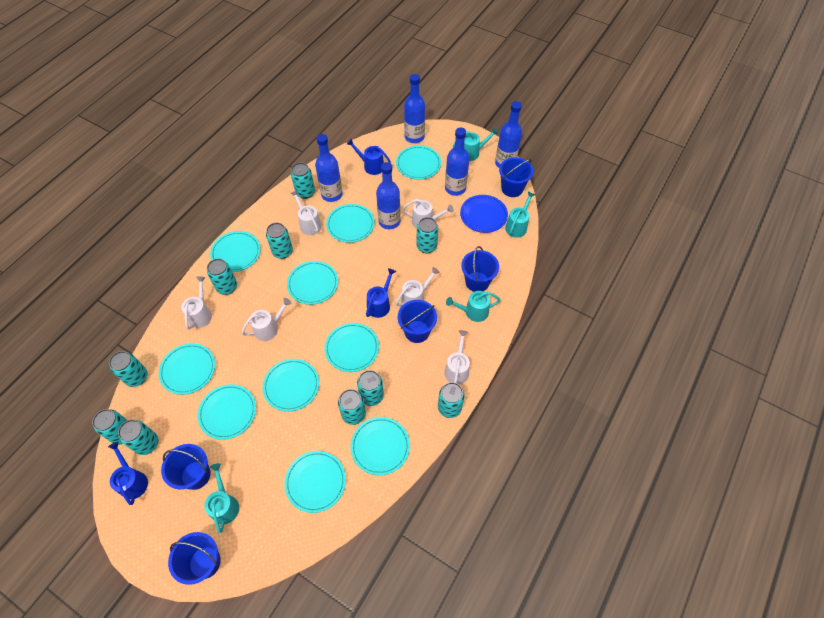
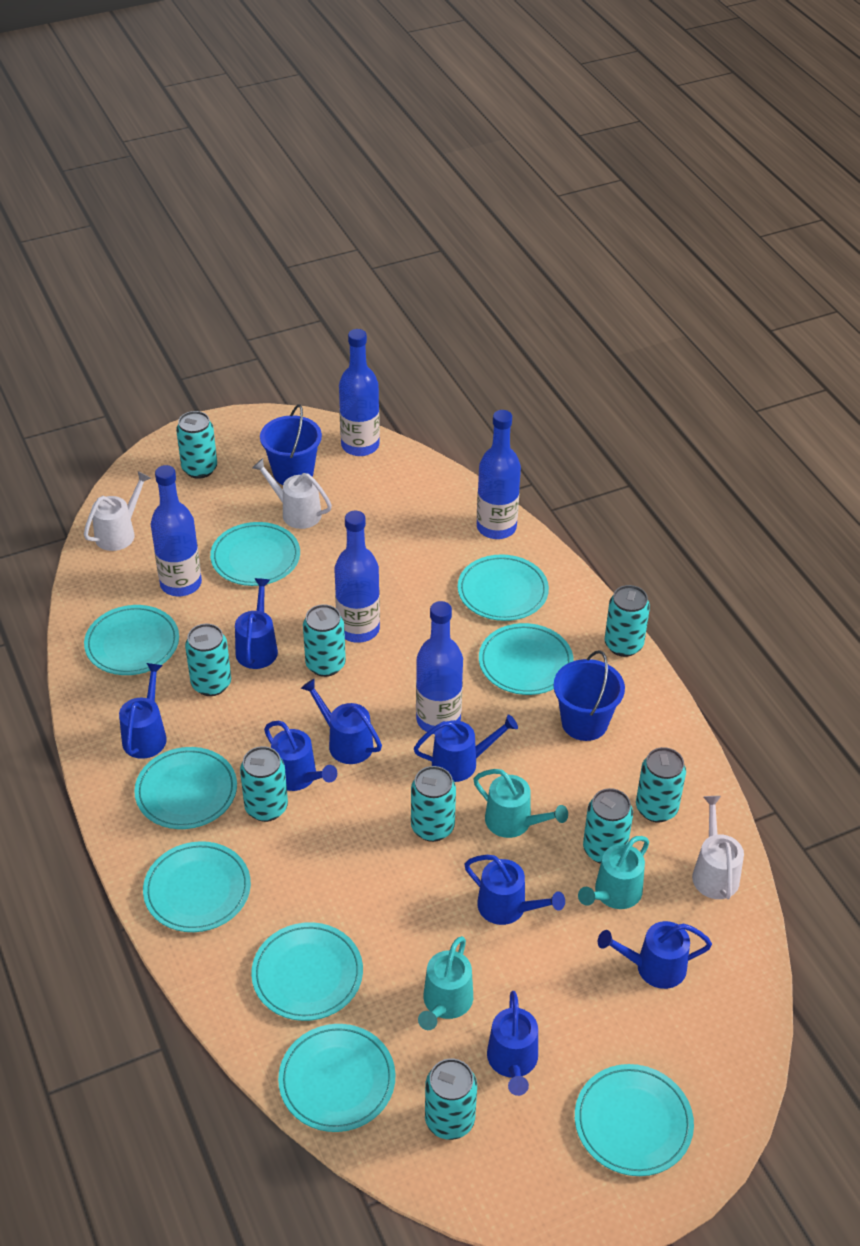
blue bucket: [161,444,211,490] [168,532,221,585] [398,300,437,343] [461,246,499,292] [499,157,534,197] = 5 -> [260,404,322,485] [554,650,625,741] = 2
blue plate: [460,195,508,233] = 1 -> none = 0
blue watering can: [108,442,148,505] [347,139,391,175] [366,268,396,318] = 3 -> [119,663,167,759] [235,578,278,669] [264,721,337,791] [301,679,382,764] [414,715,518,782] [464,855,565,925] [487,991,538,1096] [598,921,712,989] = 8
turquoise can: [92,409,127,445] [109,351,148,387] [118,420,158,455] [207,259,237,295] [266,223,293,259] [291,163,315,199] [338,389,366,425] [357,370,384,406] [416,217,438,253] [438,382,465,418] = 10 -> [176,411,217,479] [185,624,231,696] [240,746,288,822] [303,604,346,677] [411,766,456,842] [425,1058,477,1140] [583,788,633,864] [605,585,650,657] [636,747,686,822] = 9
turquoise plate: [159,343,215,395] [198,384,256,440] [210,231,261,272] [263,359,319,412] [284,451,346,513] [287,261,338,305] [325,323,379,372] [326,204,375,243] [351,417,410,475] [396,145,441,180] = 10 -> [84,605,179,675] [134,747,237,829] [143,841,251,932] [210,522,300,586] [251,922,363,1021] [278,1024,396,1132] [458,554,549,621] [479,623,574,695] [575,1064,694,1176] = 9
turquoise watering can: [204,463,239,533] [446,291,501,322] [453,128,499,161] [505,192,535,238] = 4 -> [418,936,473,1030] [473,769,568,838] [578,836,649,909] = 3
white watering can: [182,276,212,330] [242,298,291,341] [290,190,322,235] [395,267,440,306] [403,199,454,229] [444,330,470,384] = 6 -> [84,471,151,551] [252,458,332,529] [692,796,744,899] = 3

